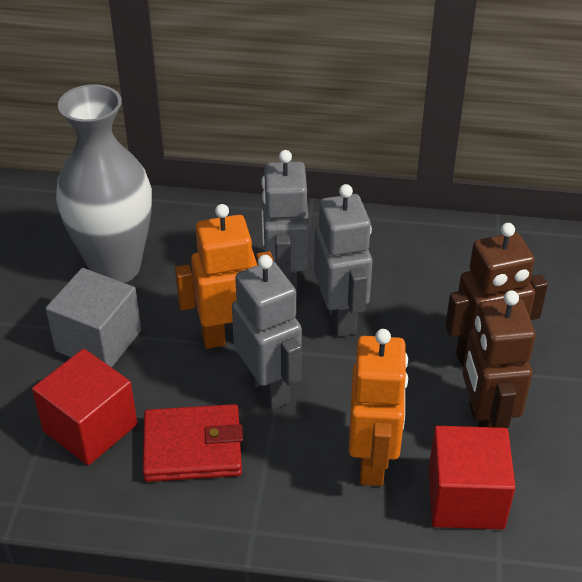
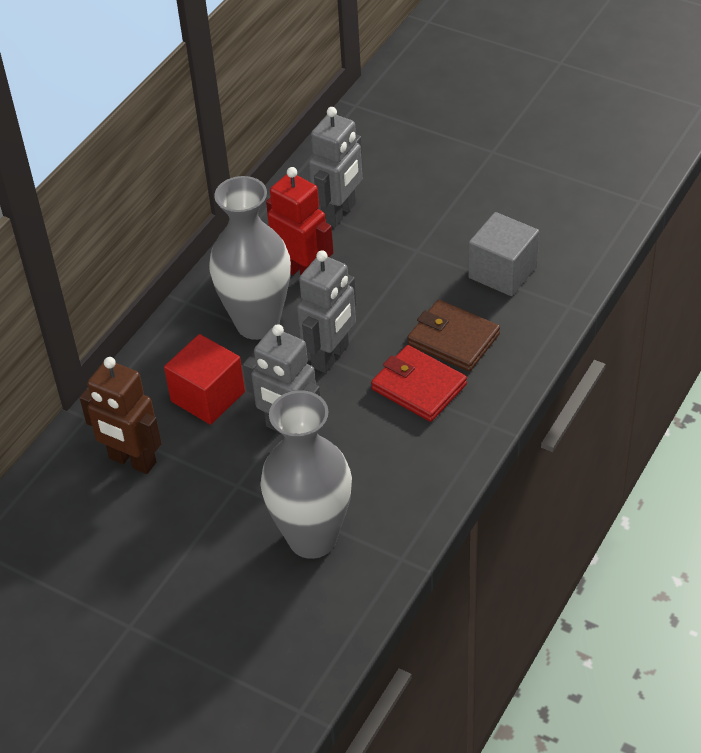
brown robot: [445,223,548,367] [462,291,536,428] = 2 -> [80,357,162,474] = 1
brown wallet: none = 0 -> [407,300,500,371] = 1
grey vase: [56,84,152,283] = 1 -> [209,176,291,340] [260,390,352,559] = 2
orange robot: [175,204,274,349] [349,329,408,486] = 2 -> none = 0
red cube: [32,349,137,465] [428,426,515,530] = 2 -> [164,334,245,425] = 1
red robot: none = 0 -> [266,167,334,275] = 1

